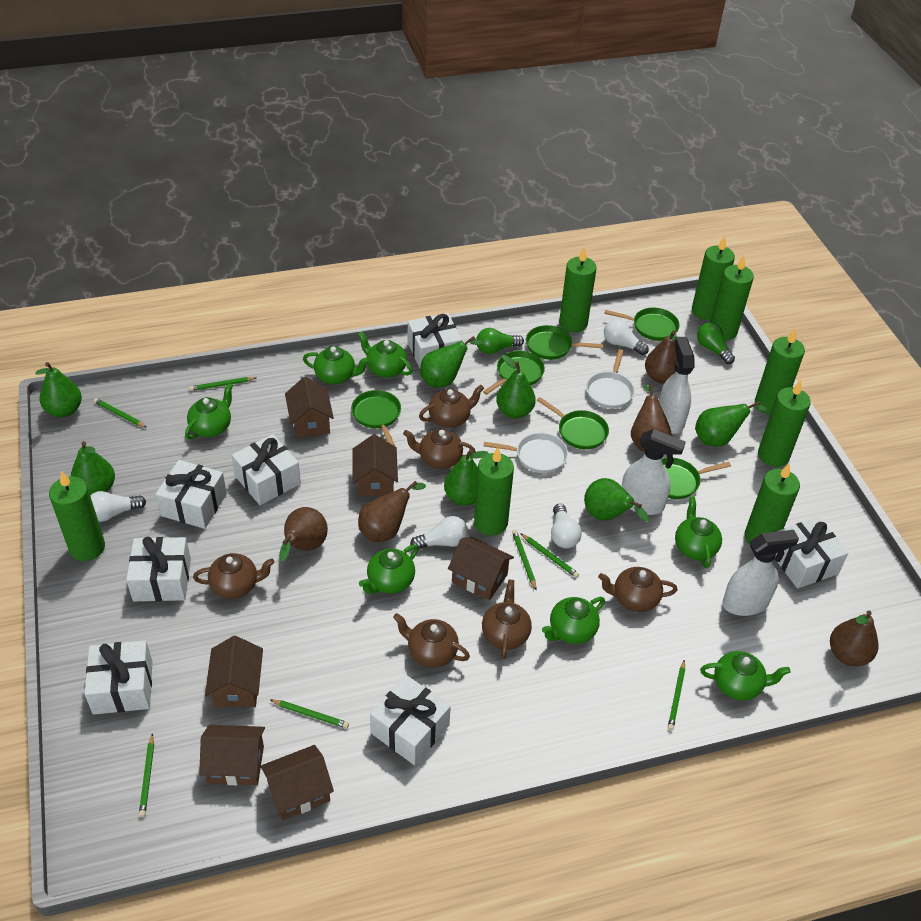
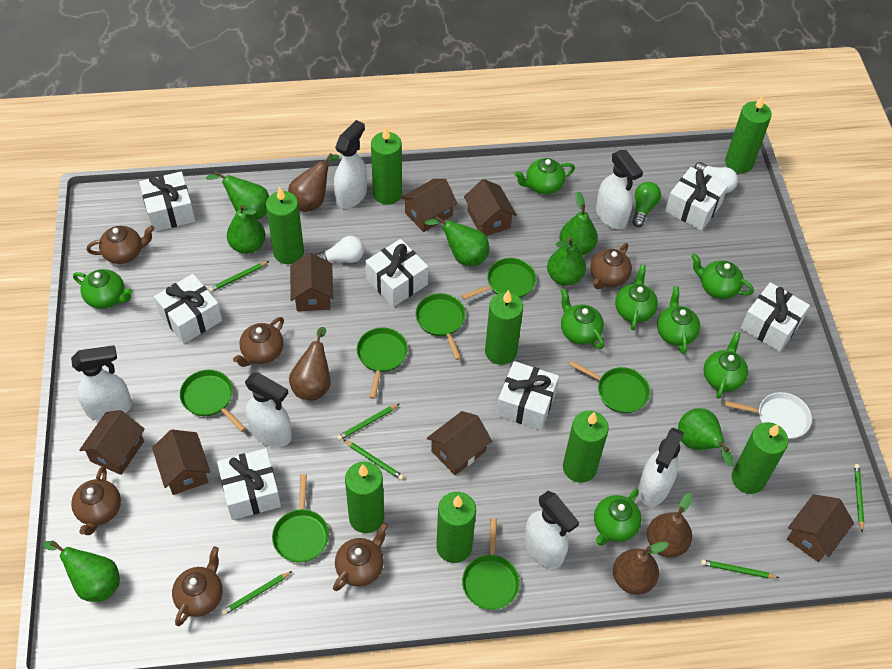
brown house: [199,725,265,785] [205,636,263,707] [261,745,334,821] [285,377,334,438] [352,434,398,497] [448,537,514,600] = 6 -> [79,410,145,475] [152,430,210,495] [290,253,333,311] [401,179,458,232] [427,411,492,475] [464,179,517,236] [787,494,854,562] = 7
brown pear: [279,507,328,562] [358,481,426,542] [631,384,671,451] [645,330,677,384] [830,611,878,666] = 5 -> [288,153,339,212] [289,327,331,401] [613,542,668,595] [647,493,692,558] = 4
green light bulb: [477,328,524,354] [697,322,735,364] = 2 -> [632,182,661,227] = 1
green pan: [351,390,401,446] [483,351,545,395] [526,325,603,360] [537,397,609,449] [604,308,680,341] [662,458,731,499] = 6 -> [180,370,246,432] [272,474,329,563] [357,327,408,399] [415,293,466,360] [461,258,536,300] [462,518,520,610] [569,360,650,413] = 7
green pencil: [94,398,146,427] [139,733,154,817] [189,377,256,391] [270,700,349,728] [512,530,536,590] [520,533,579,578] [668,660,685,731] = 7 -> [209,261,269,292] [221,571,292,615] [337,404,399,441] [344,440,404,480] [701,559,779,578] [854,464,864,532] = 6
green teapot: [185,383,233,440] [303,346,369,384] [358,332,413,378] [359,545,418,594] [542,597,605,644] [675,496,722,568] [700,651,790,700] = 7 -> [73,269,132,309] [514,158,575,194] [560,289,604,349] [594,489,642,546] [615,265,658,330] [657,286,700,354] [691,253,754,299] [704,332,748,399] = 8
white light bulb: [90,491,146,522] [410,516,468,549] [551,504,582,548] [604,319,649,355] = 4 -> [315,236,364,263] [694,162,738,193] = 2
white pan: [484,433,568,473] [586,349,635,409] = 2 -> [725,392,812,439] = 1
white spray bottle: [622,429,686,515] [659,337,695,434] [722,530,799,616] = 3 -> [71,345,132,421] [245,373,292,447] [334,120,367,209] [524,491,579,568] [596,150,643,229] [638,428,684,506] = 6

